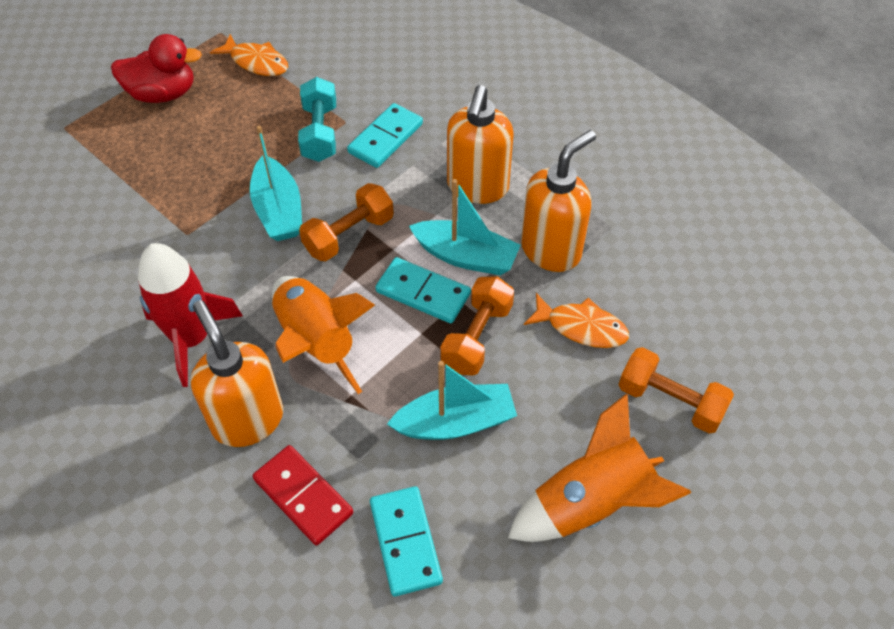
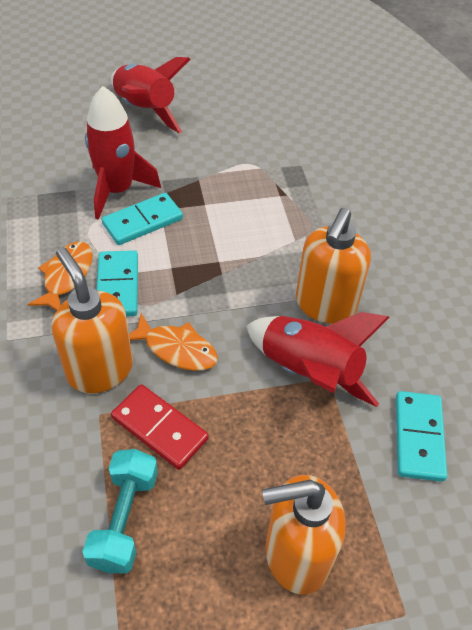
orange dumbbell: [299,183,394,261] [440,277,514,376] [619,347,734,434] = 3 -> none = 0
orange rocket: [272,276,375,394] [508,393,691,542] = 2 -> none = 0
red duck: [111,34,202,103] = 1 -> none = 0
red rocket: [138,243,243,387] = 1 -> [85,86,161,220] [111,57,191,133] [246,312,390,407] = 3
turquoise boat: [250,126,302,241] [387,361,517,440] [409,179,521,275] = 3 -> none = 0

